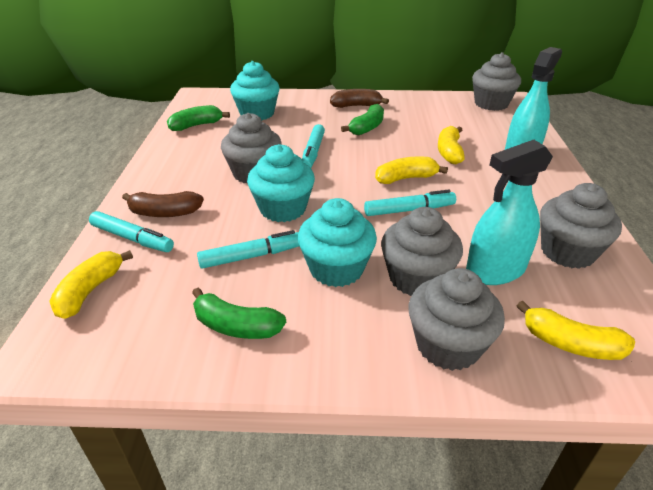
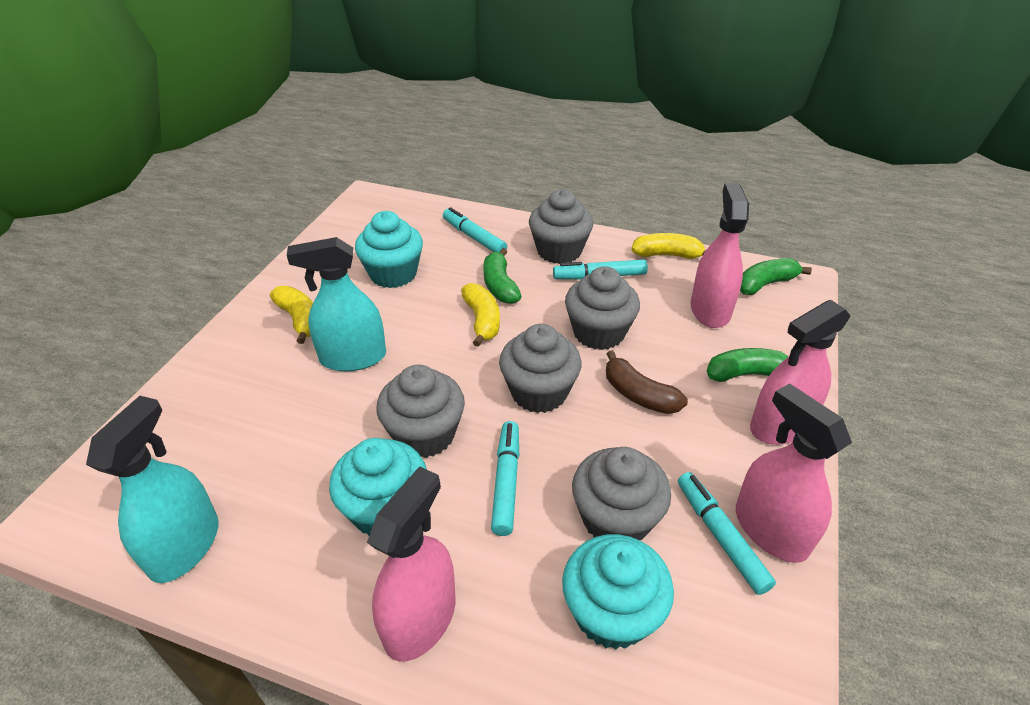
brown banana: [122,191,204,217] [330,89,389,108] = 2 -> [606,350,688,414] = 1
pink spray bottle: none = 0 -> [367,466,456,661] [691,183,749,328] [736,383,852,563] [750,300,850,445] = 4
yellow banana: [49,250,133,319] [375,157,448,184] [438,126,465,164] [517,301,635,360] = 4 -> [270,286,313,344] [461,283,500,347] [632,233,706,259] = 3

